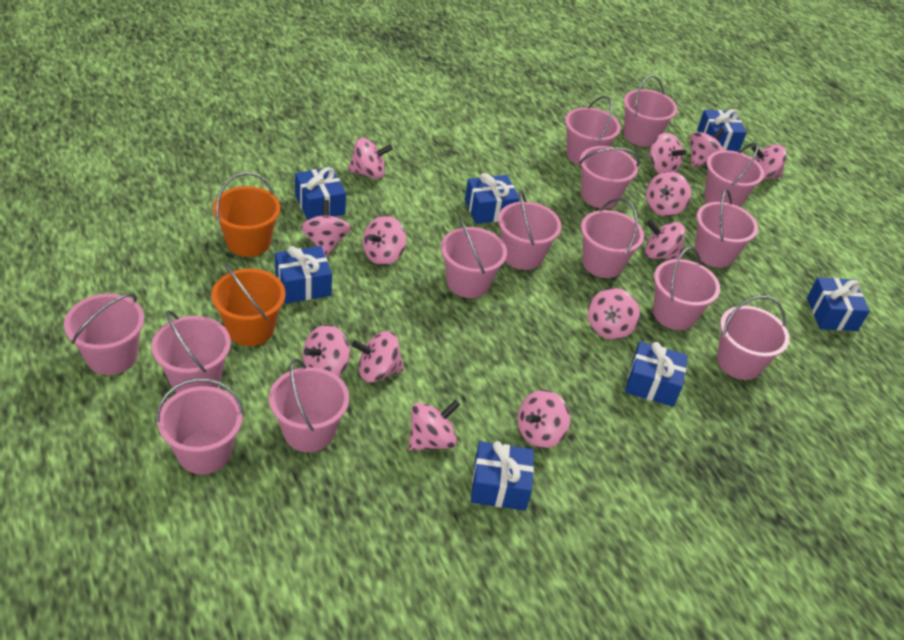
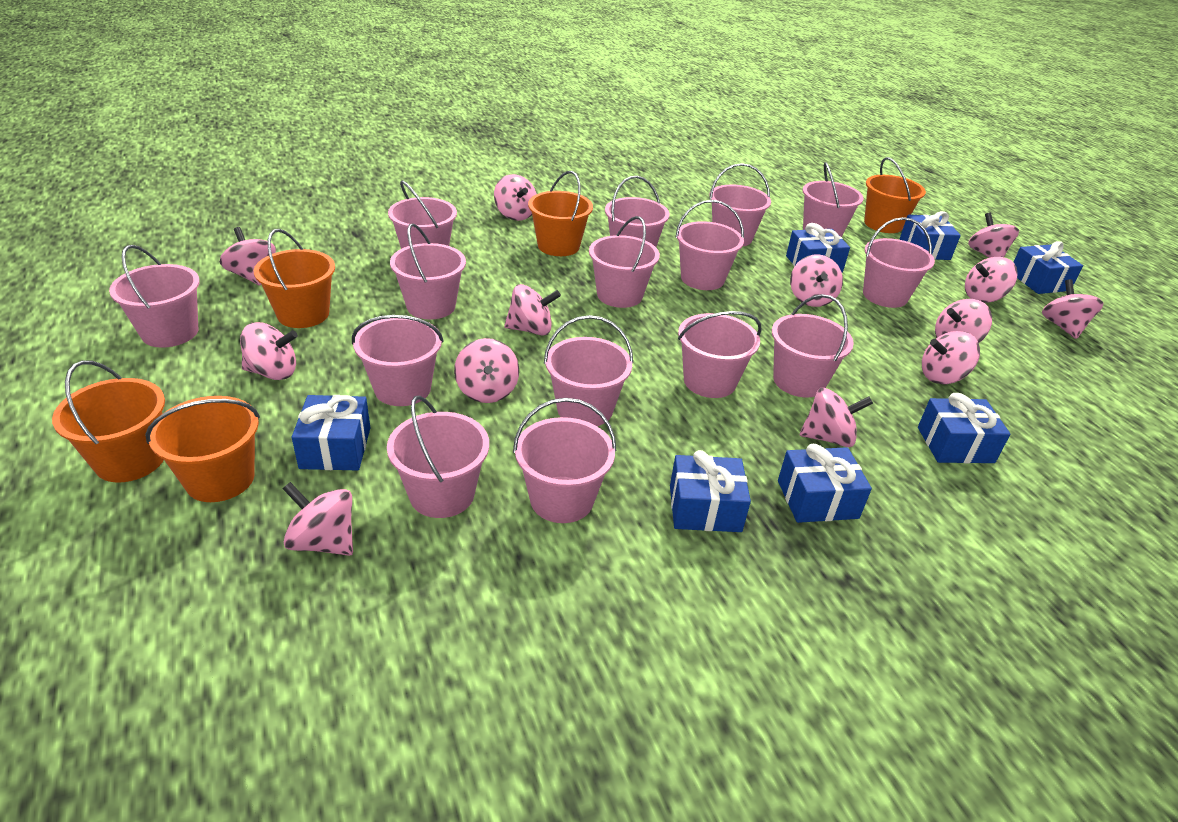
orange bucket: [211,263,285,346] [213,172,280,257] = 2 -> [52,360,165,482] [145,396,260,502] [254,229,335,328] [528,171,593,256] [864,157,926,233] = 5
pink bucket: [64,293,144,375] [151,310,231,393] [156,378,244,474] [269,359,349,452] [441,217,507,298] [498,190,562,270] [565,96,621,166] [579,146,640,209] [581,198,644,278] [624,75,677,147] [653,247,720,330] [695,189,758,268] [704,143,764,207] [717,296,790,380] = 14 -> [109,245,200,348] [352,315,444,406] [387,395,489,518] [388,180,457,249] [390,223,466,320] [513,398,616,523] [544,315,633,426] [589,216,660,308] [605,176,670,247] [675,200,744,290] [678,311,762,398] [709,163,771,246] [772,294,854,397] [803,162,863,237] [863,217,935,308] = 15

